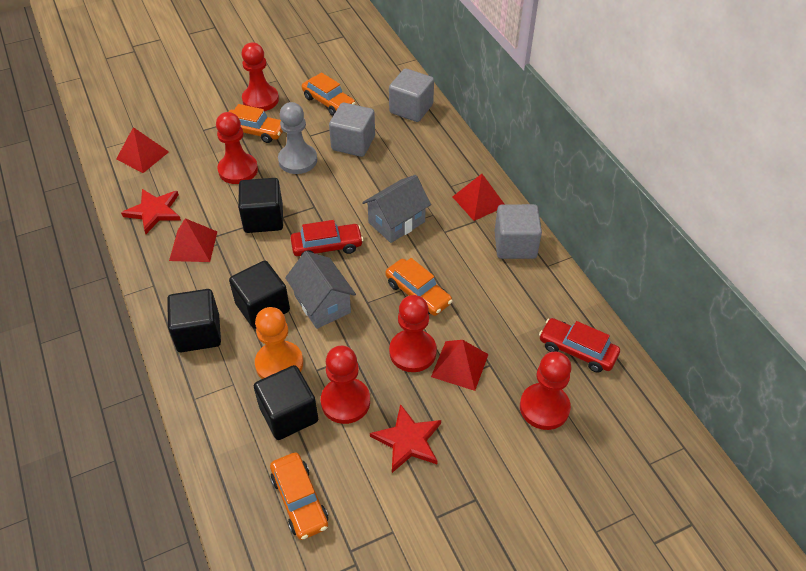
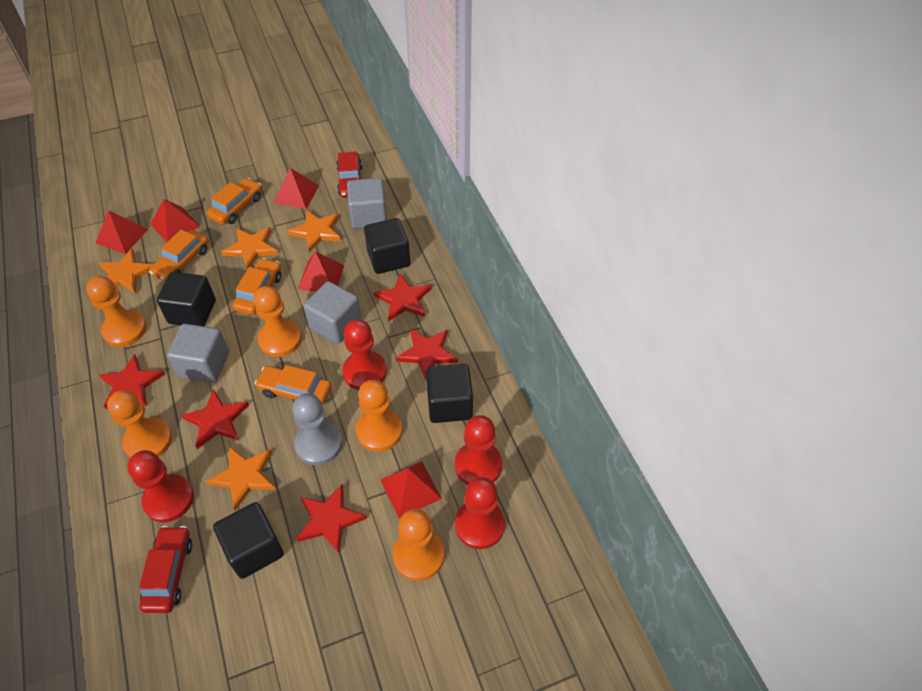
grey house: [285,251,356,329] [362,175,431,243] = 2 -> none = 0
orange pawn: [255,307,303,379] = 1 -> [86,276,147,347] [107,390,172,458] [253,286,302,357] [356,380,402,452] [393,509,444,581] = 5
orange star: none = 0 -> [99,249,153,294] [206,446,276,510] [221,227,279,269] [287,210,341,253] = 4
red pawn: [216,112,258,184] [242,42,279,111] [321,346,370,424] [389,295,437,372] [520,352,572,430] = 5 -> [127,450,194,523] [342,319,387,390] [455,415,502,485] [455,477,505,549] = 4
red pyramid: [116,127,169,173] [169,218,217,262] [431,340,489,391] [453,174,504,221] = 4 -> [95,210,148,254] [150,199,200,242] [274,168,319,209] [298,251,344,292] [381,461,442,518] = 5
red star: [121,189,181,234] [370,404,441,473] = 2 -> [99,354,165,409] [181,389,249,449] [296,484,367,553] [373,274,432,322] [396,329,458,380] = 5

